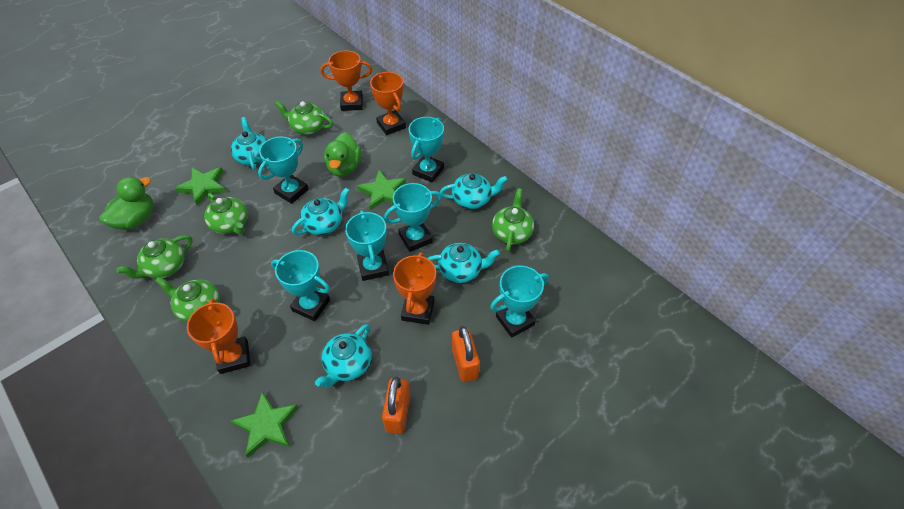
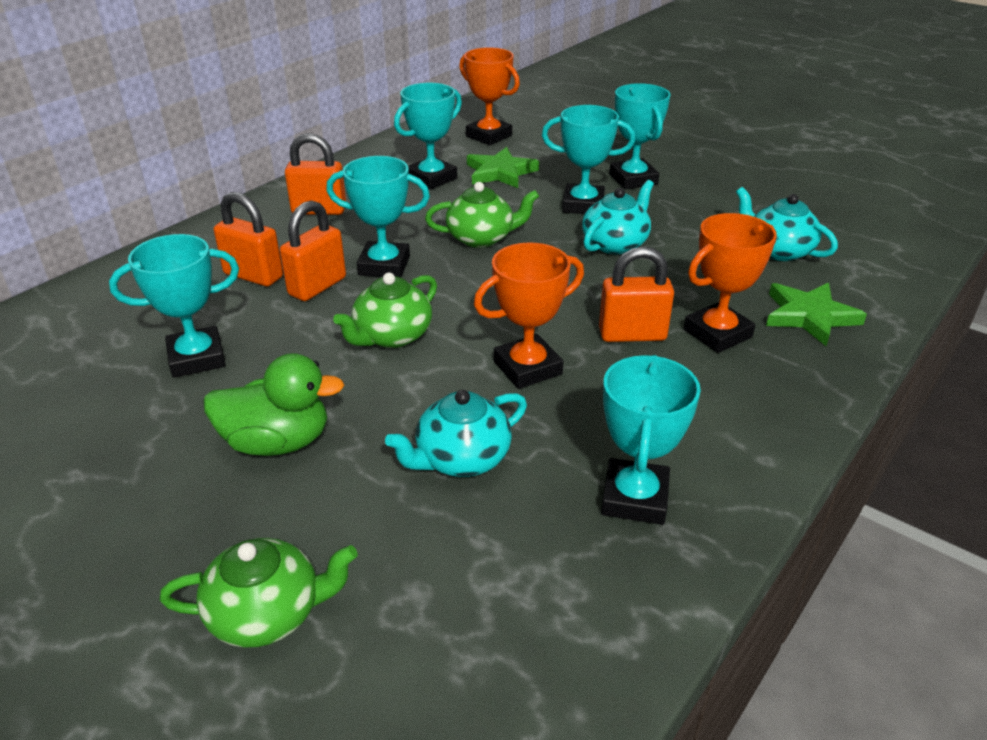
green duck: [99,177,153,230] [324,132,362,177] = 2 -> [203,353,345,456] = 1
green star: [175,167,226,206] [231,391,299,458] [357,170,406,210] = 3 -> [467,147,539,188] [766,283,867,346] = 2
green teapot: [117,235,193,279] [155,277,220,322] [204,193,248,234] [275,101,333,135] [492,188,534,252] = 5 -> [160,538,358,647] [333,273,437,348] [425,182,539,248] = 3
orange padlock: [382,377,410,434] [452,326,480,382] = 2 -> [214,192,283,286] [280,201,346,301] [285,133,346,215] [599,246,674,342] = 4
orange trophy: [187,298,251,374] [320,51,372,111] [370,72,406,135] [393,252,436,325] = 4 -> [459,47,520,145] [474,242,584,389] [684,213,777,353] = 3
turquoise teapot: [231,117,267,170] [292,188,350,235] [315,324,371,388] [428,243,500,283] [440,173,508,209] = 5 -> [385,390,527,477] [582,180,654,254] [736,187,838,261] = 3

